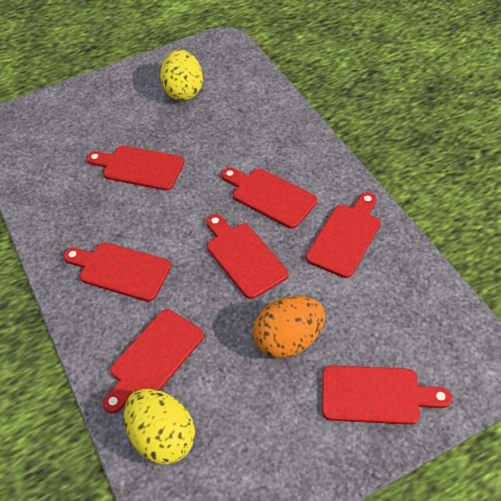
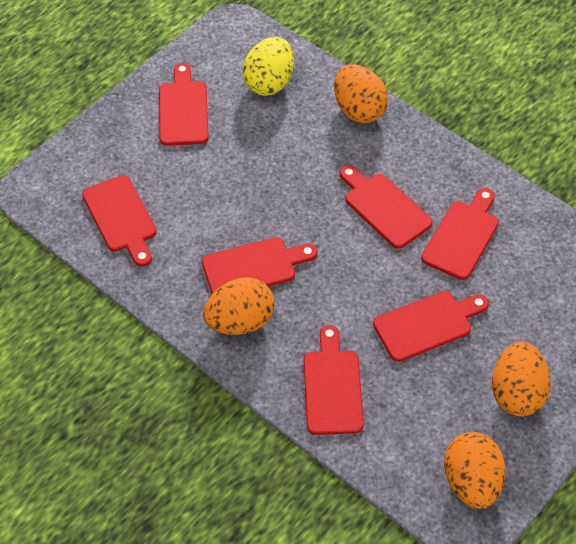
orange egg: [253,296,325,358] = 1 -> [203,277,274,335] [334,64,388,123] [444,432,506,509] [492,342,551,417] = 4
yellow egg: [124,389,195,465] [160,50,203,101] = 2 -> [243,37,294,96] = 1

